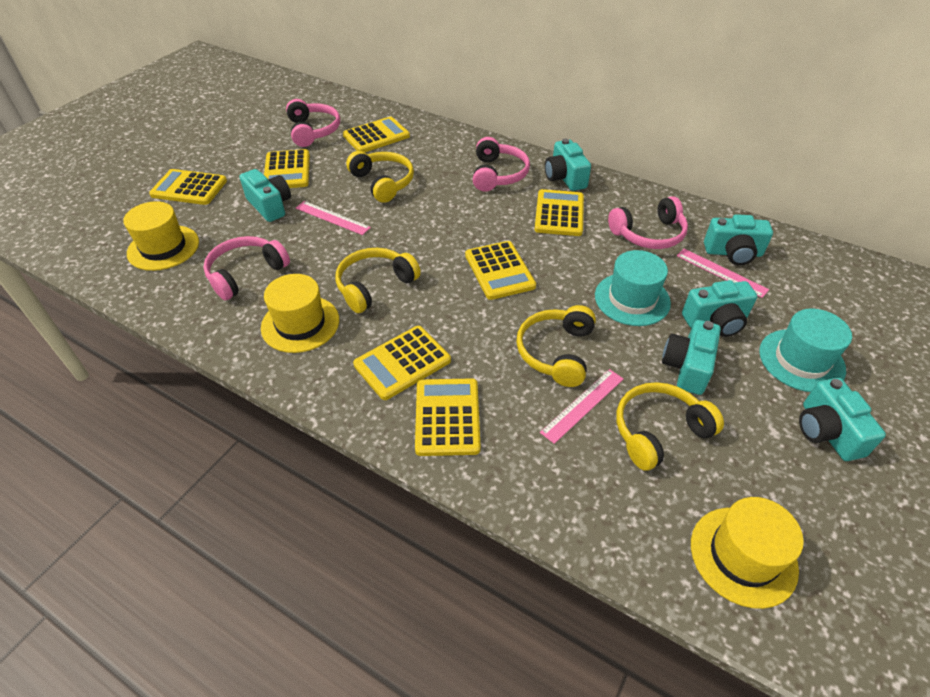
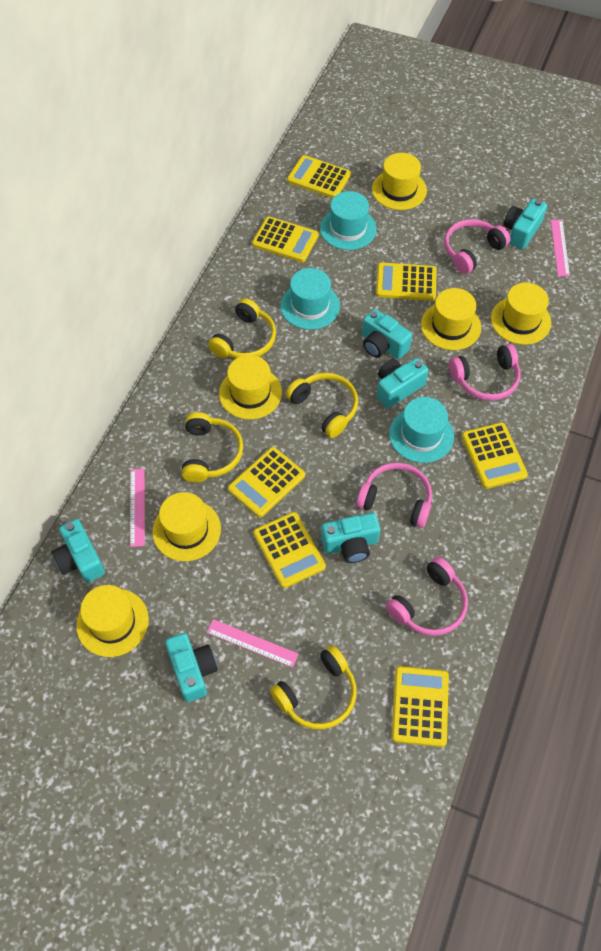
turquoise hat: [595,250,671,326] [759,309,852,392] = 2 -> [280,268,340,330] [320,191,377,250] [389,397,454,463] = 3
yellow hat: [123,201,199,271] [261,274,339,353] [691,497,804,609] = 3 -> [76,585,149,657] [152,492,221,561] [219,355,282,420] [372,153,427,210] [421,288,481,350] [491,283,551,345] = 6

